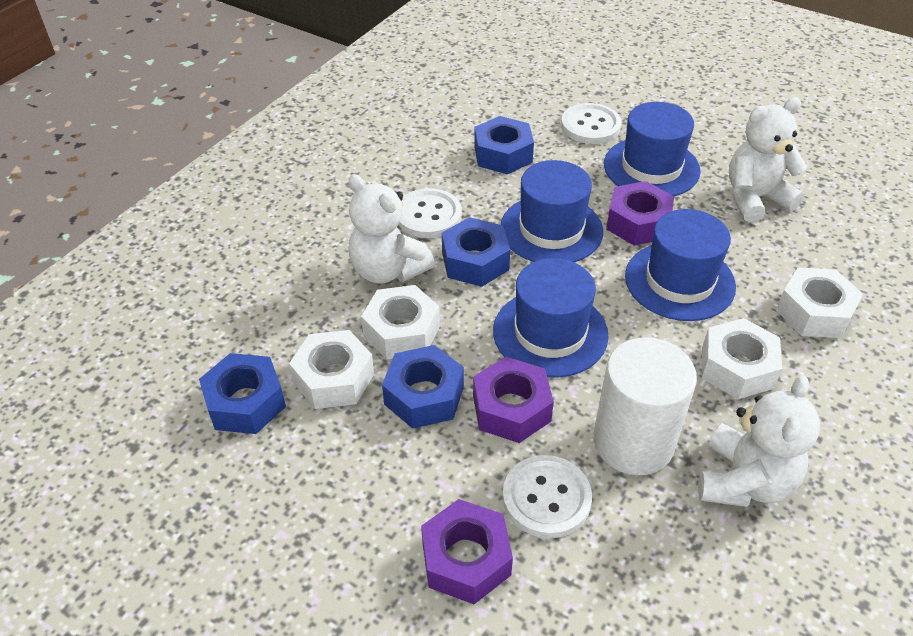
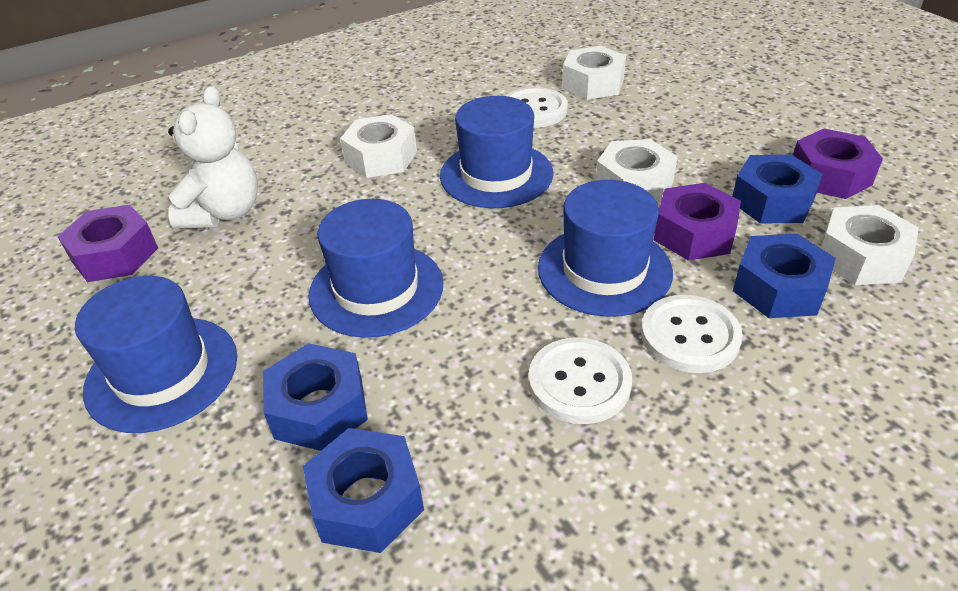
white cylinder: [593,337,697,475] = 1 -> none = 0
white teddy bear: [348,174,435,284] [698,375,820,507] [729,97,808,222] = 3 -> [168,86,258,229] = 1

